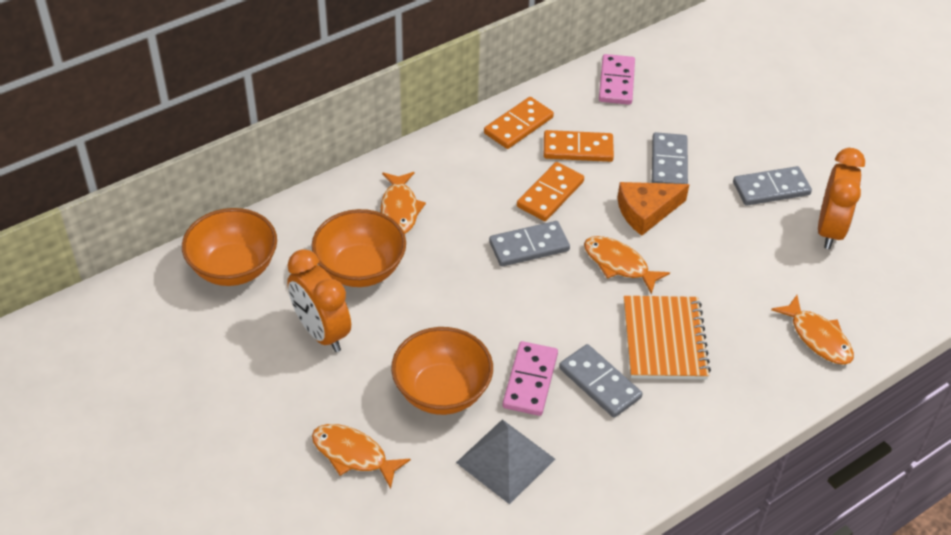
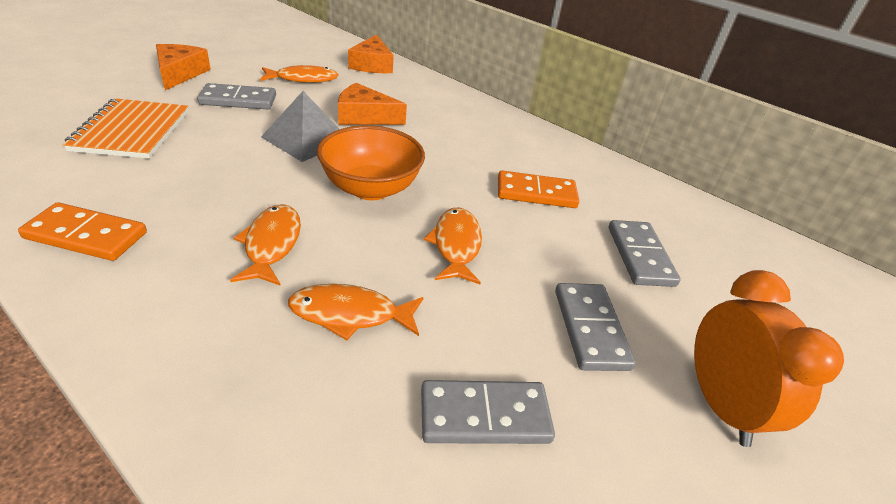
orange bowl: [182,208,277,286] [312,209,406,287] [391,327,493,415] = 3 -> [317,125,425,200] = 1
orange cheese: [617,182,690,236] = 1 -> [156,44,211,90] [338,83,407,125] [348,34,394,73] = 3
orange clock: [287,249,351,352] [818,148,865,249] = 2 -> [694,270,844,447] = 1
orange domino: [484,97,554,149] [517,162,584,221] [544,130,614,162] = 3 -> [18,202,147,261] [498,171,579,208] = 2
pink domino: [503,341,558,416] [599,54,635,105] = 2 -> none = 0

